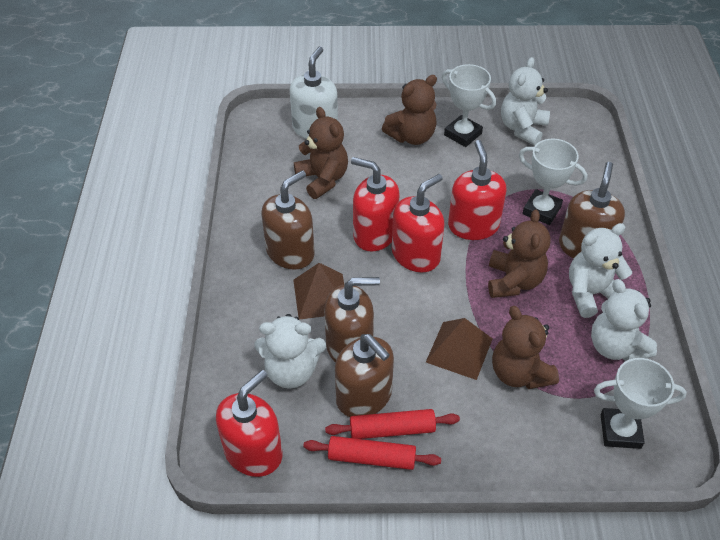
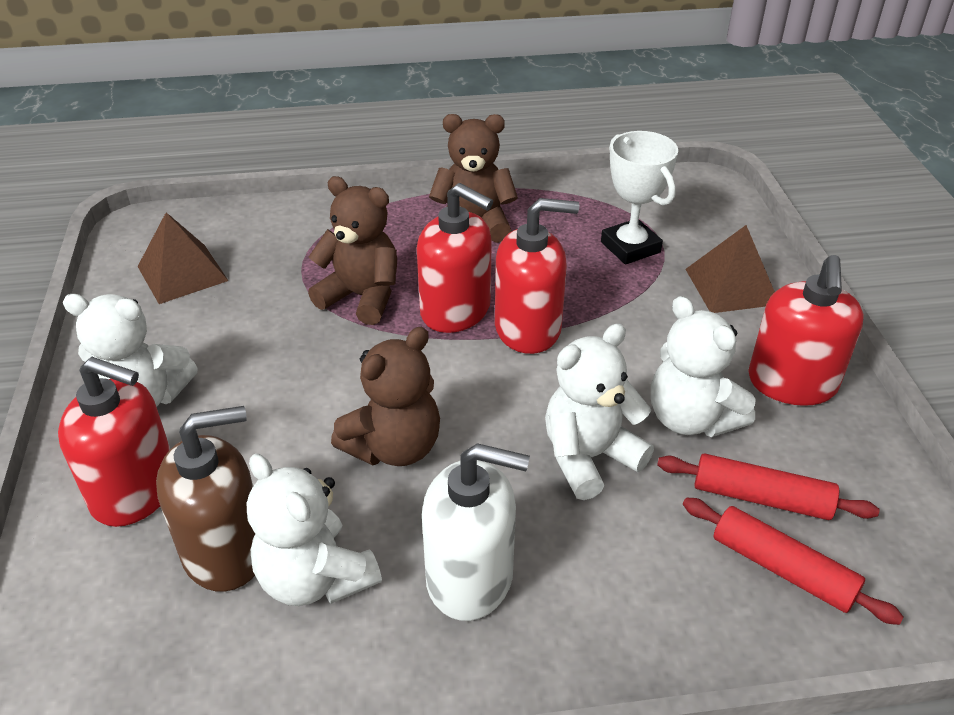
brown soap dispenser: [261,170,315,269] [324,277,380,363] [335,334,394,417] [559,162,625,258] = 4 -> [156,406,255,592] = 1
brown teddy bear: [294,107,348,199] [382,75,437,145] [488,210,551,298] [492,306,559,389] = 4 -> [308,176,397,325] [331,327,440,466] [429,114,518,243] = 3
white trophy: [442,64,496,147] [519,139,587,225] [594,358,687,449] = 3 -> [601,131,678,264] = 1

